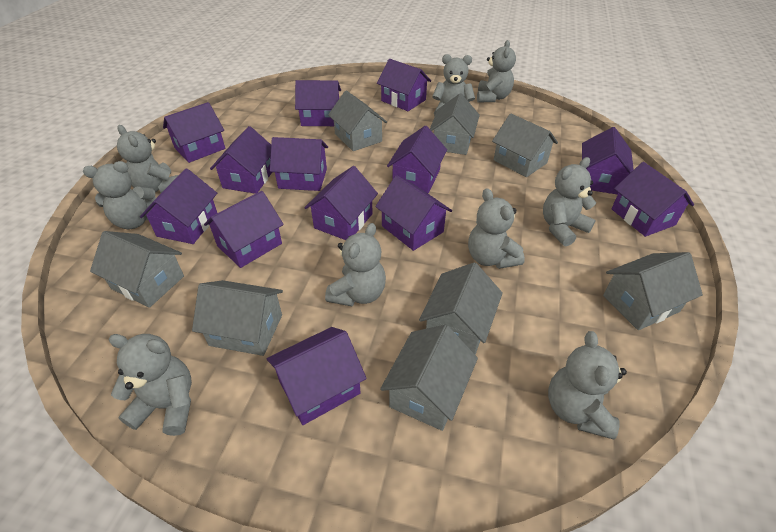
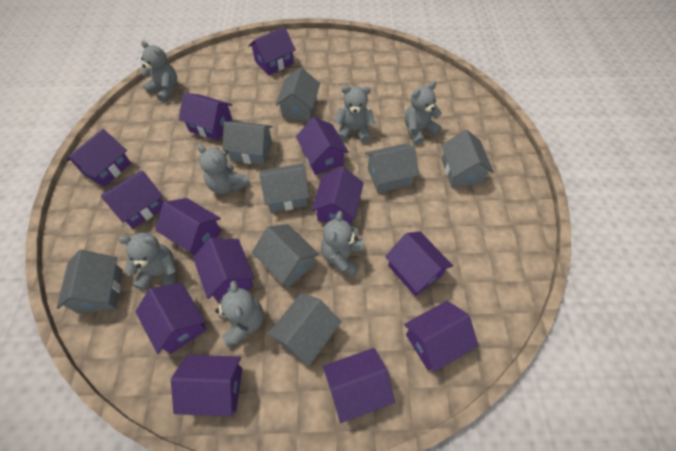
grey teddy bear: [83,161,156,229] [109,334,192,436] [117,125,178,193] [325,223,386,306] [432,54,475,116] [468,188,525,269] [477,40,516,102] [543,157,596,246] [548,331,627,440] = 9 -> [118,233,177,291] [141,40,177,103] [197,144,250,194] [215,281,263,348] [321,211,363,277] [334,85,375,143] [405,81,442,145] = 7

